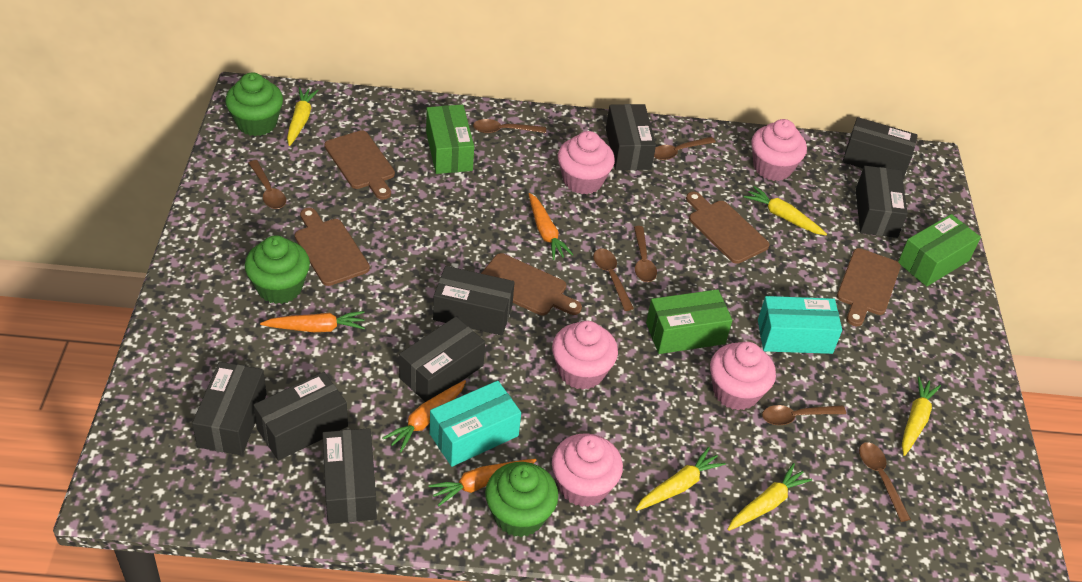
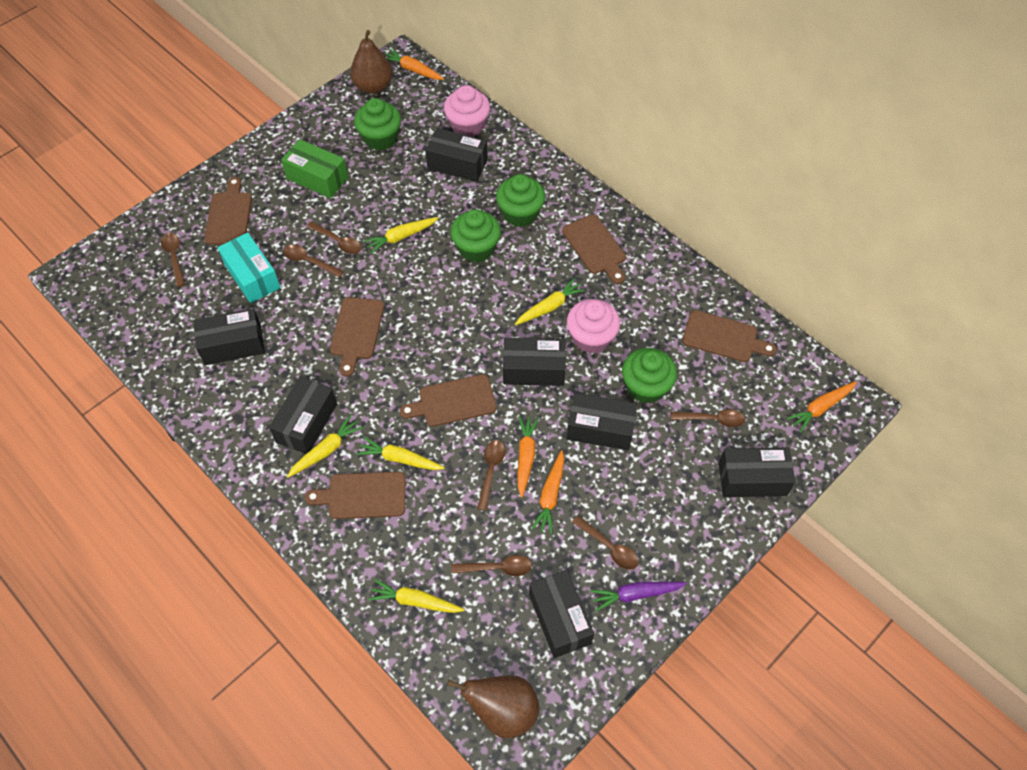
black box: [192,362,267,456] [253,372,348,461] [322,428,377,524] [399,317,485,402] [433,266,515,336] [606,104,656,170] [843,117,918,179] [856,166,908,238] = 8 -> [194,308,265,365] [269,377,337,454] [425,128,488,182] [503,338,566,386] [529,570,594,658] [567,393,637,450] [719,447,795,497] = 7
brown cutting board: [295,208,370,286] [324,130,395,200] [481,253,582,315] [686,192,770,264] [837,248,901,326] = 5 -> [204,177,252,245] [305,472,406,519] [330,297,384,376] [400,374,497,427] [562,215,626,284] [682,310,776,362] = 6
brown pear: none = 0 -> [350,30,393,94] [447,676,539,738] = 2
green box: [426,105,474,174] [646,289,733,354] [898,214,981,286] = 3 -> [281,139,348,198] = 1
green cupcake: [225,72,283,136] [245,235,310,304] [485,462,559,537] = 3 -> [354,98,401,151] [450,209,501,262] [496,174,545,227] [622,348,677,404] = 4
pink cupcake: [552,321,618,390] [552,433,623,507] [558,131,615,194] [710,341,776,410] [751,119,807,181] = 5 -> [444,85,490,137] [567,299,620,353] = 2
purple carrot: none = 0 -> [591,582,687,612] = 1
turquoise box: [430,381,521,467] [758,296,842,354] = 2 -> [218,233,280,303] = 1

